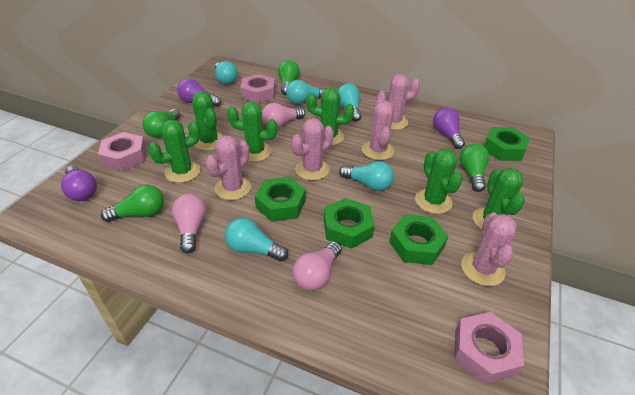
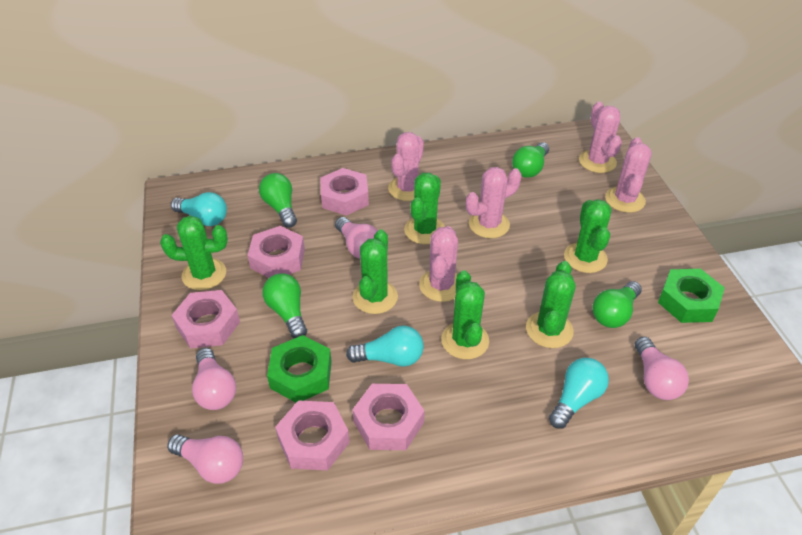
green nut: [255,177,306,222] [324,198,375,249] [389,214,448,265] [484,127,530,161] = 4 -> [267,335,332,403] [658,269,725,323] = 2
pink light bulb: [172,194,206,253] [262,103,306,128] [293,241,342,290] = 3 -> [167,434,243,484] [192,348,236,410] [335,217,378,259] [635,337,689,400] = 4
pink nut: [98,132,146,171] [240,74,275,103] [454,312,524,384] = 3 -> [172,290,240,348] [247,226,305,278] [275,401,350,470] [320,168,369,216] [352,384,425,450] = 5
purple light bulb: [61,166,97,201] [177,79,221,107] [433,107,465,149] = 3 -> none = 0
turquoise light bulb: [215,61,238,84] [225,218,288,261] [286,80,326,104] [338,83,362,122] [339,161,394,191] = 5 -> [171,192,227,226] [346,326,424,367] [549,358,609,429] = 3

